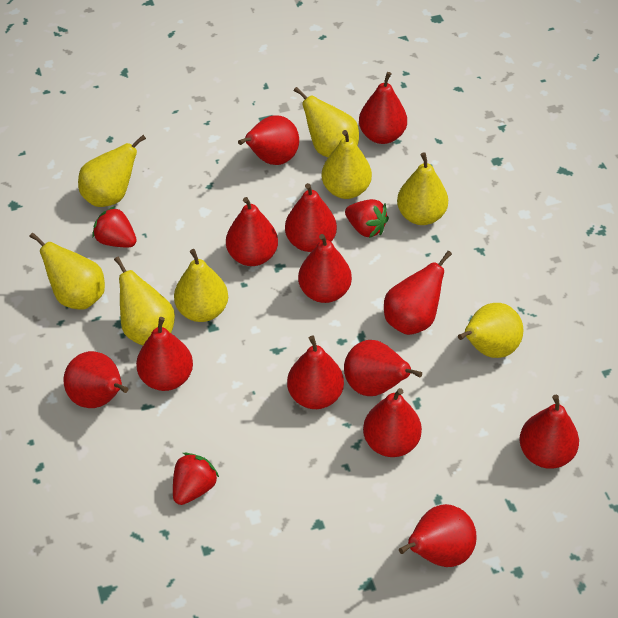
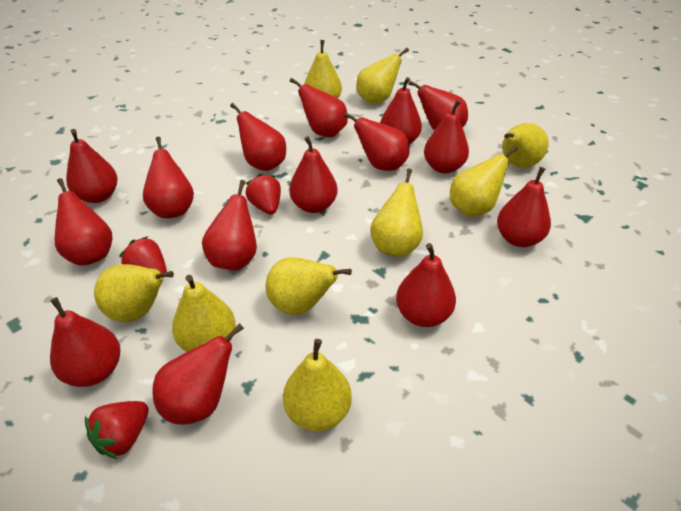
red pear: [63,351,128,408] [136,317,193,391] [226,197,278,266] [238,115,299,165] [285,183,337,252] [287,335,344,409] [298,234,352,303] [344,340,422,396] [359,72,407,144] [363,388,422,457] [384,251,452,335] [399,504,477,567] [519,395,579,469] = 13 -> [50,297,120,387] [55,178,112,266] [66,129,118,203] [143,137,194,218] [152,323,244,425] [202,180,257,271] [230,103,286,171] [289,136,338,213] [290,78,348,137] [344,112,410,171] [380,77,422,145] [396,243,456,327] [408,81,468,130] [424,100,469,173] [497,167,551,247] = 15
yellow pear: [29,232,105,310] [78,135,146,207] [114,257,175,345] [174,249,228,322] [294,87,359,157] [321,130,372,199] [397,152,448,225] [458,303,524,358] = 8 -> [94,264,174,322] [172,275,236,352] [266,257,352,315] [283,339,352,431] [304,40,342,98] [356,48,409,104] [370,169,423,257] [450,146,518,217] [503,123,549,168] = 9

